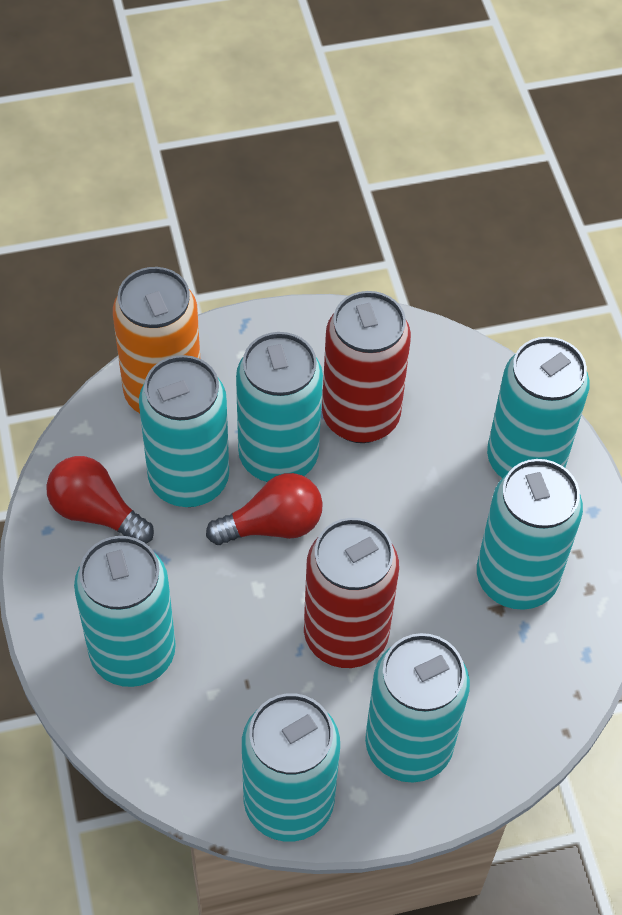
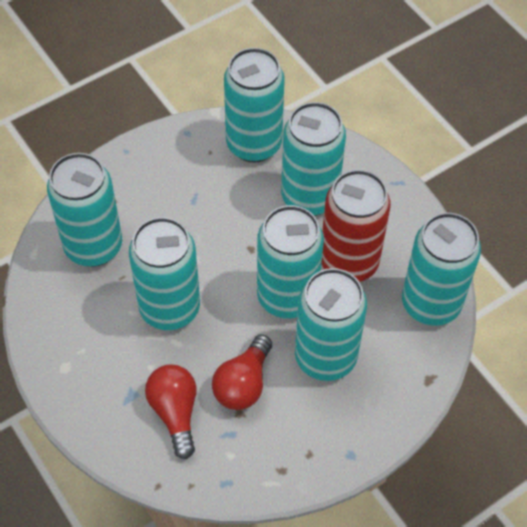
orange can: [113,267,200,413] = 1 -> none = 0
red can: [304,518,399,668] [322,291,411,443] = 2 -> [322,170,391,282] = 1

